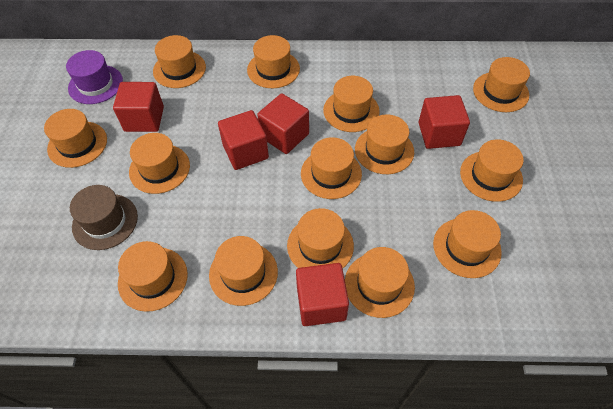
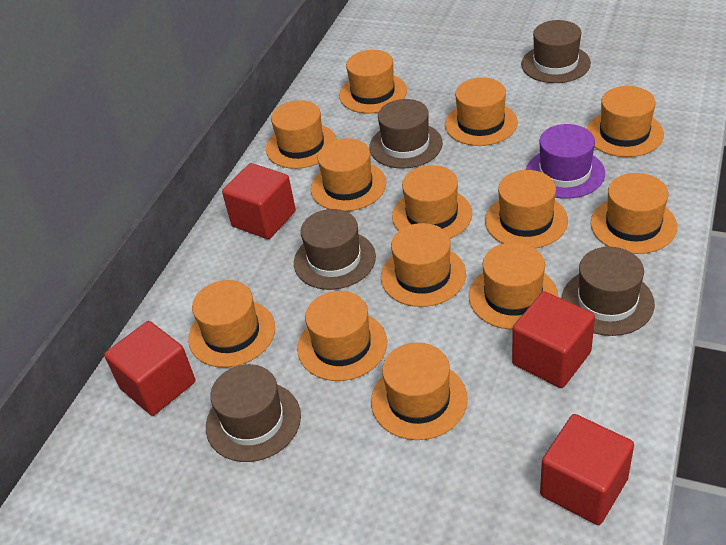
brown hat: [70,185,138,250] = 1 -> [206,364,301,462] [294,209,376,290] [369,99,443,169] [521,20,591,83] [562,247,655,336] = 5
orange hat: [44,109,107,168] [118,241,188,312] [129,133,190,194] [153,35,206,88] [209,236,278,306] [247,35,300,88] [287,208,354,268] [301,137,362,199] [323,76,380,132] [345,247,415,318] [355,114,414,174] [433,210,502,278] [460,139,524,202] [473,57,530,112] = 14 -> [188,280,275,368] [266,100,337,169] [297,291,387,381] [311,138,386,211] [339,50,407,113] [371,342,468,440] [381,223,466,307] [392,165,472,239] [445,78,518,146] [469,242,558,330] [485,170,568,248] [587,86,664,157] [591,173,677,254] = 13
red cube: [113,82,164,132] [218,110,269,170] [257,93,309,154] [296,263,349,326] [418,95,470,149] = 5 -> [104,321,195,416] [222,163,296,239] [512,291,595,388] [540,414,634,525] = 4

